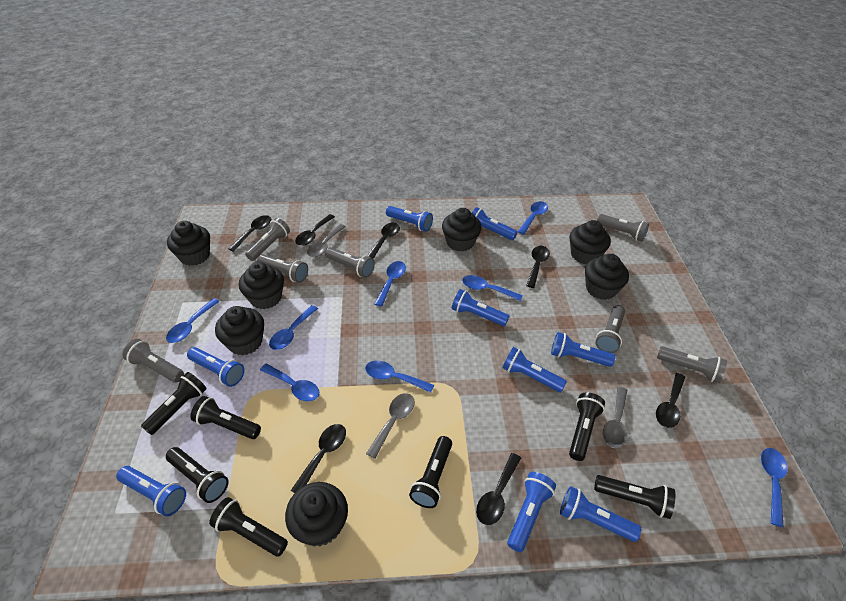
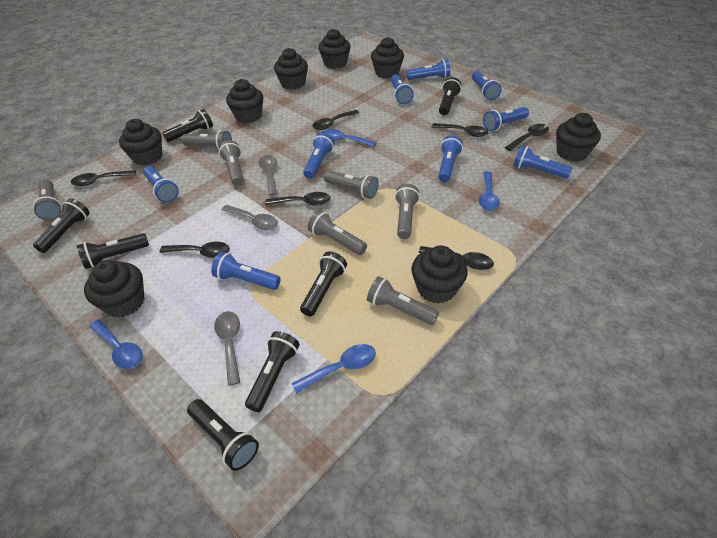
black cupcake: [167,221,210,266] [215,306,264,356] [239,262,284,309] [285,482,348,547] [442,208,482,251] [569,220,611,264] [585,254,629,300] = 7 -> [84,260,144,318] [119,119,162,166] [226,79,263,123] [274,48,308,90] [318,29,351,69] [371,37,404,78] [411,245,467,304] [556,113,601,162] = 8
blue spoon: [166,298,220,343] [260,364,319,401] [269,305,318,350] [365,361,434,393] [375,261,406,307] [462,275,523,301] [518,201,548,235] [761,448,787,527] = 8 -> [89,319,143,369] [292,344,376,393] [322,129,377,147] [479,171,500,211] = 4

